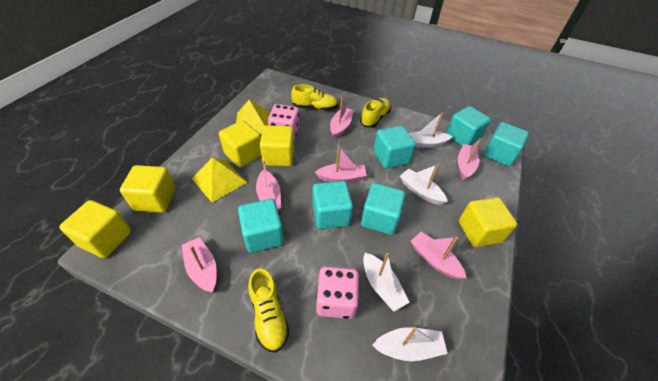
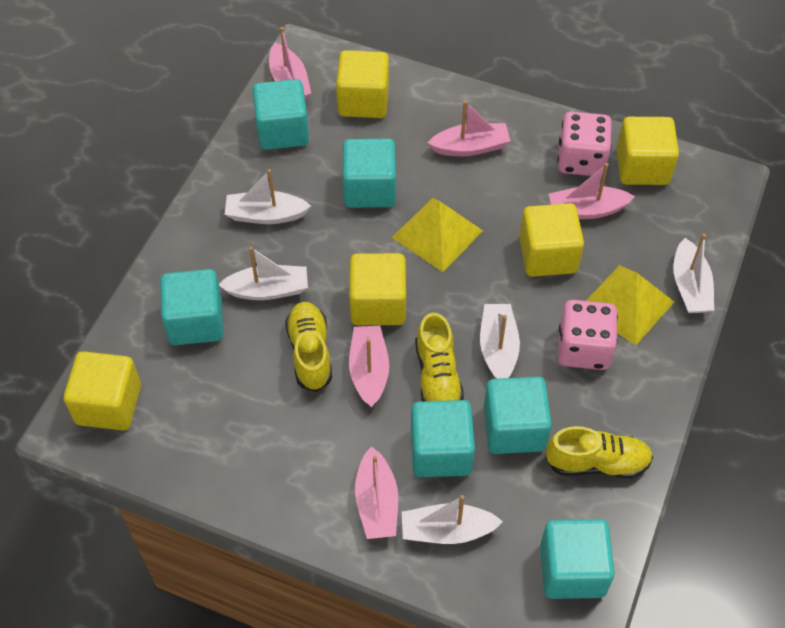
pink boat: [182,237,217,292] [256,161,281,210] [315,146,367,182] [330,98,354,139] [411,232,466,279] [458,138,481,180] = 6 -> [269,27,311,100] [349,326,389,407] [355,446,398,539] [427,101,511,156] [549,163,635,219] = 5
white boat: [363,253,410,311] [372,327,448,361] [400,164,448,205] [409,112,453,148] = 4 -> [219,247,308,300] [225,169,311,224] [402,495,503,544] [480,304,520,379] [673,234,714,313] = 5

